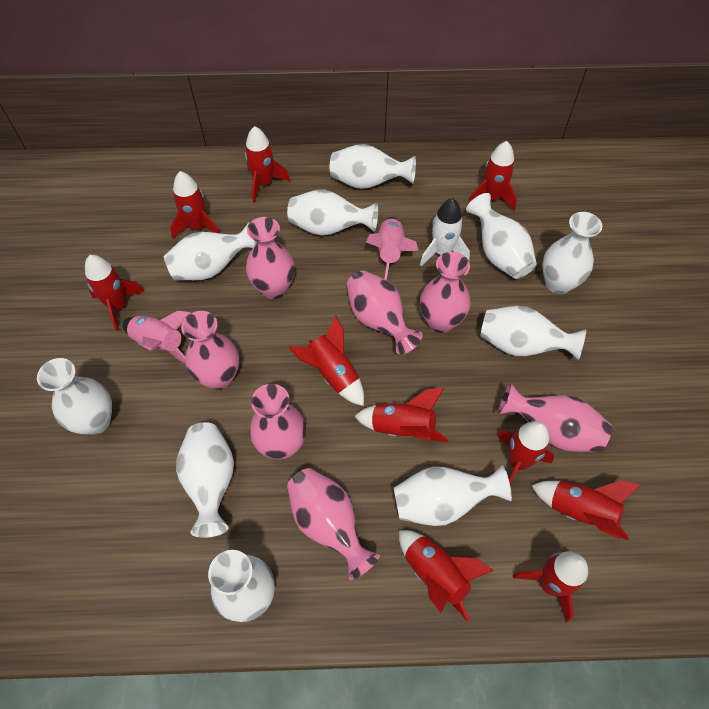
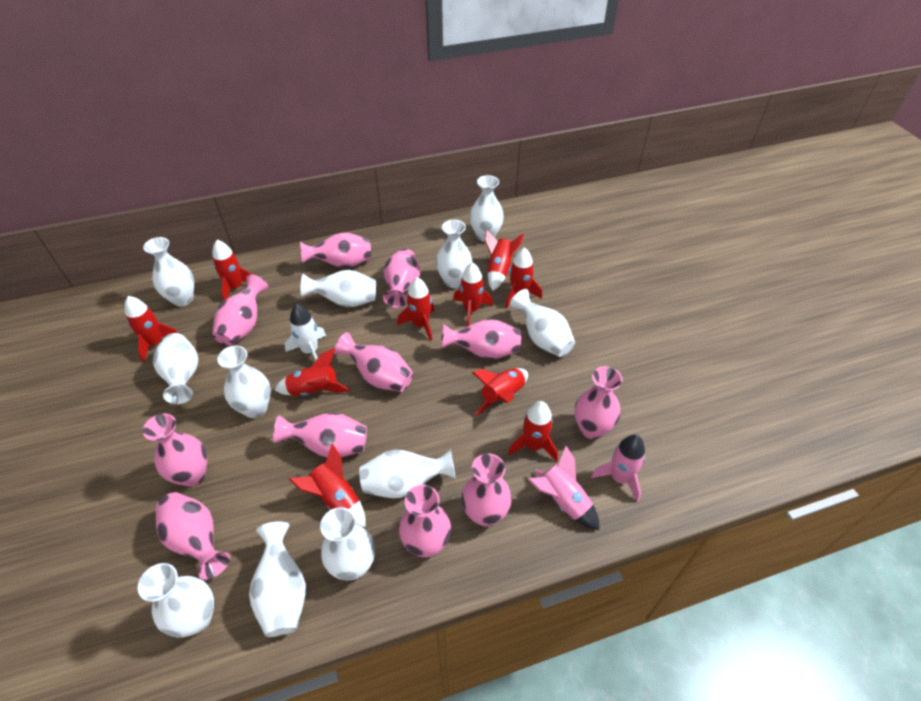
pink vase: [181,311,239,390] [246,217,295,299] [249,384,306,459] [287,468,380,580] [346,270,423,355] [420,252,471,333] [498,383,612,452] = 7 -> [143,414,207,487] [156,492,231,580] [212,274,268,346] [273,412,367,458] [300,232,371,268] [334,332,414,392] [383,249,420,308] [399,485,451,557] [441,319,521,359] [461,453,512,527] [574,366,623,439] = 11
white vase: [37,358,112,435] [164,222,256,280] [176,422,234,538] [208,550,275,622] [287,189,378,236] [330,144,416,189] [394,465,512,526] [466,193,537,279] [481,306,586,361] [542,212,602,294] = 10 -> [138,563,214,637] [143,237,194,307] [153,333,199,404] [217,346,271,418] [249,521,306,637] [301,270,376,307] [320,507,375,580] [359,449,455,498] [436,220,472,288] [470,175,504,242] [510,289,576,357] = 11

